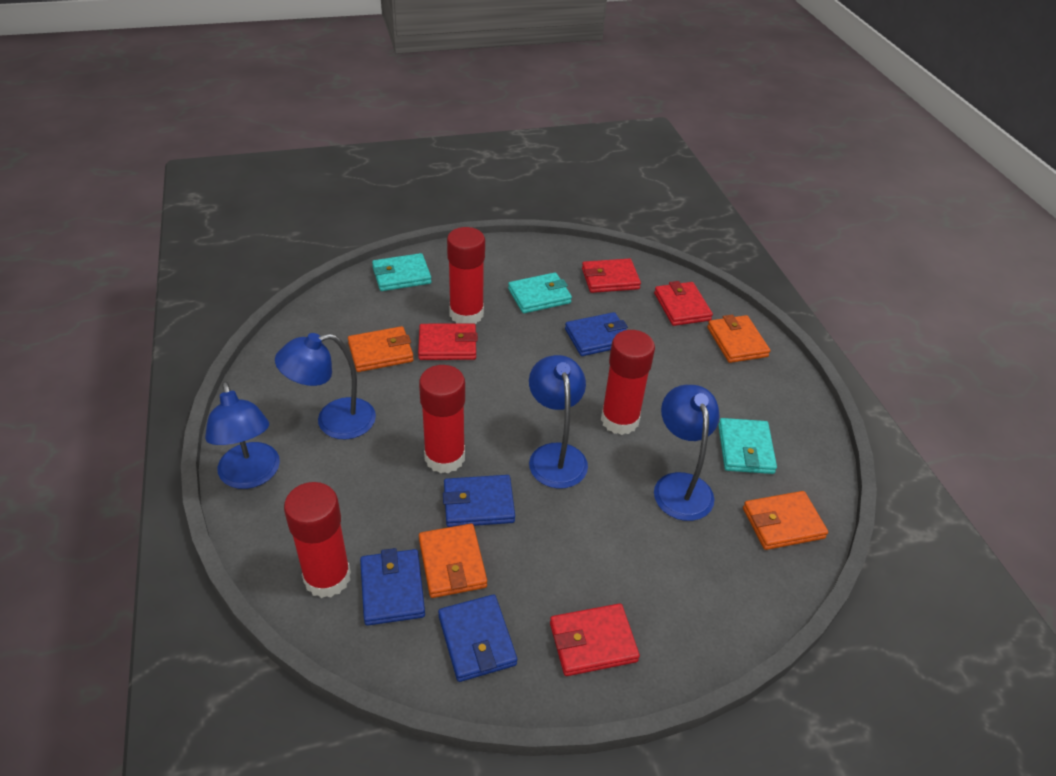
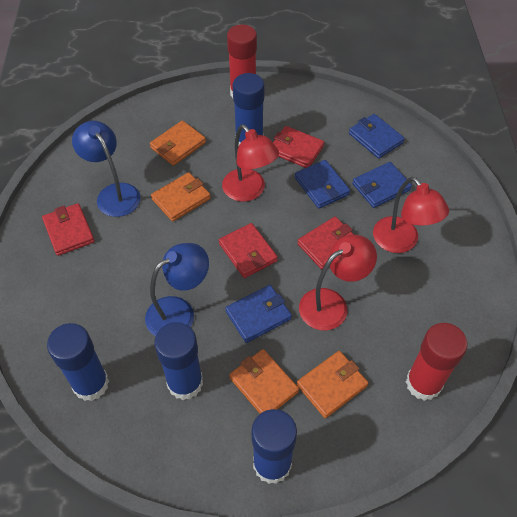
blue glue stick: none = 0 -> [47,323,109,401] [154,322,203,400] [233,73,265,145] [252,409,297,484] = 4
blue lamp: [205,382,280,489] [275,333,376,440] [529,355,588,488] [654,385,720,521] = 4 -> [72,121,141,217] [145,243,209,336] = 2
red glue stick: [284,482,351,598] [419,365,465,473] [447,227,485,324] [601,330,655,435] = 4 -> [227,25,257,97] [406,323,468,401] = 2
red lamp: none = 0 -> [222,125,279,202] [299,235,377,330] [373,177,449,253] = 3
turquoise wallet: [372,253,432,291] [508,272,572,313] [718,418,777,474] = 3 -> none = 0

